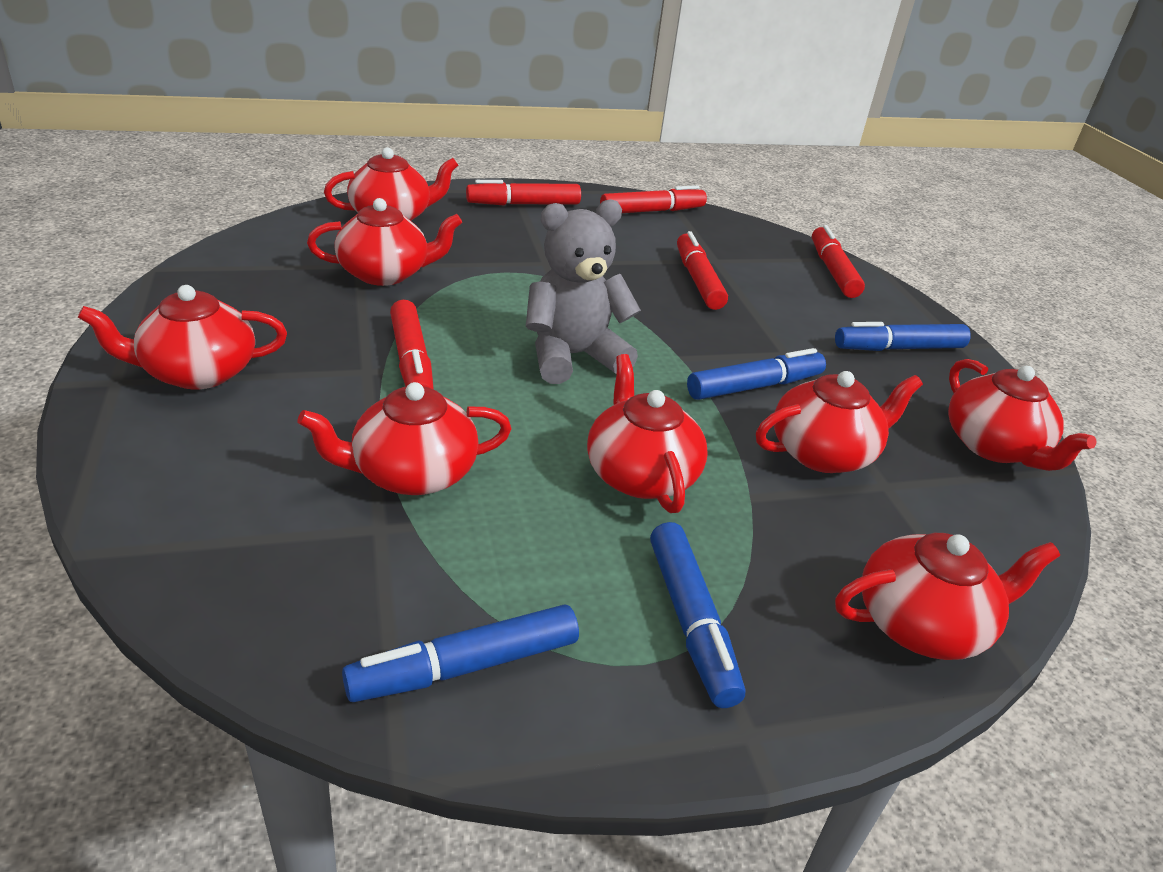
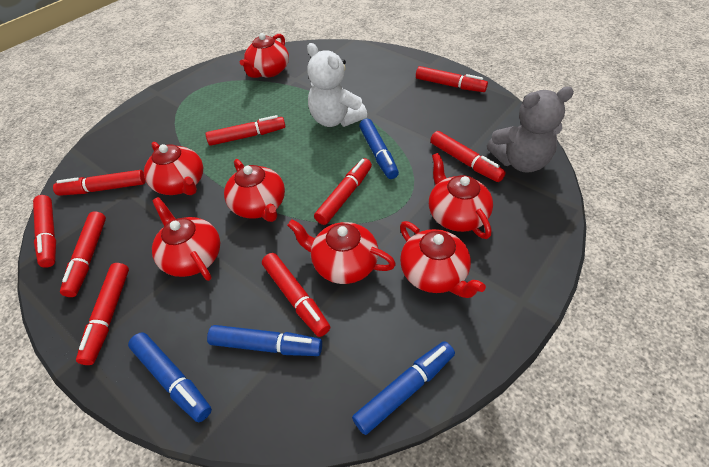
red marker: [390,300,434,390] [466,180,581,205] [600,185,707,213] [677,231,728,310] [812,225,865,298] = 5 -> [33,195,56,268] [53,170,146,196] [60,211,106,297] [76,263,129,365] [206,115,285,146] [262,253,330,337] [314,158,372,225] [416,66,488,92] [430,131,506,182] = 9
red teapot: [78,285,287,389] [297,382,512,495] [307,198,462,286] [324,147,458,221] [587,354,708,513] [756,371,923,473] [835,533,1060,660] [948,359,1097,471] = 8 -> [144,142,203,195] [152,197,220,281] [224,159,285,222] [240,33,289,78] [287,219,396,284] [400,221,486,298] [429,153,493,239] = 7
white teddy bear: none = 0 -> [307,43,367,127] = 1

